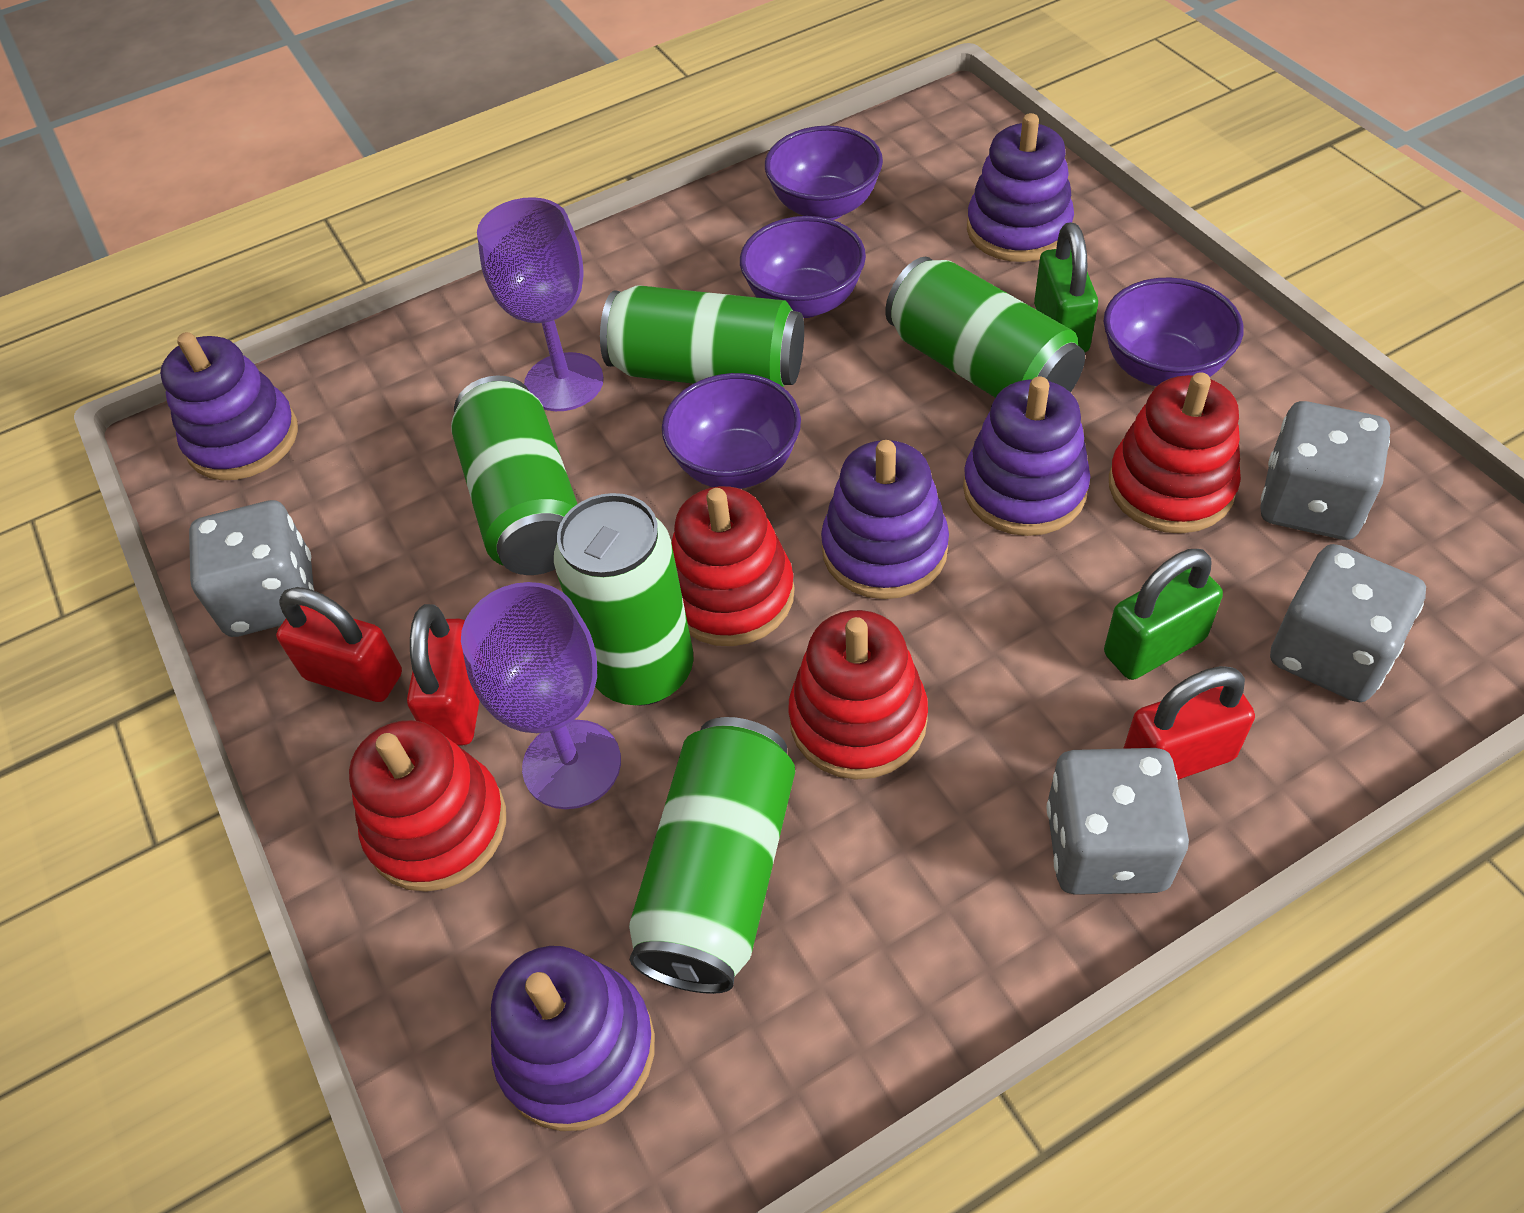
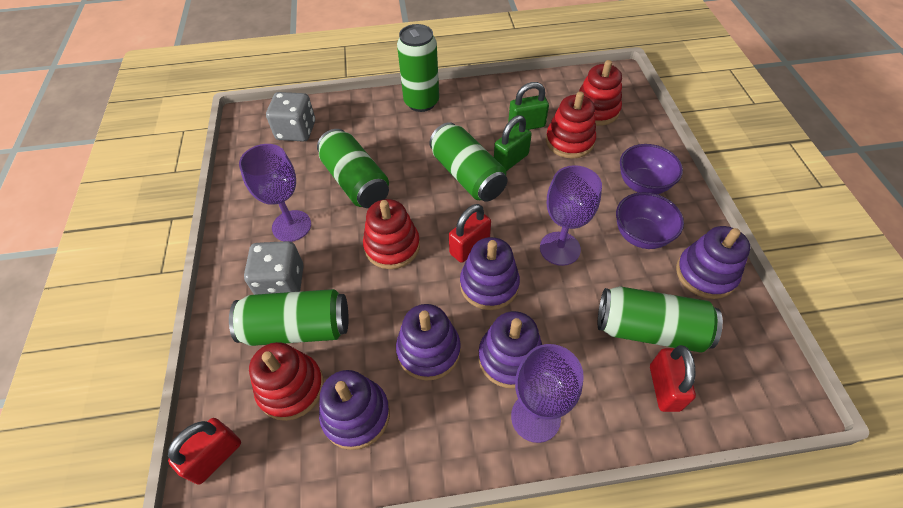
grey dice: [189,500,314,637] [1046,748,1189,895] [1260,401,1390,540] [1270,544,1426,702] = 4 -> [244,241,304,295] [266,92,315,142] = 2
purple bowl: [662,373,801,489] [740,216,866,318] [765,126,883,220] [1104,277,1244,387] = 4 -> [616,192,684,249] [620,144,683,194] = 2
purple goblet: [461,582,621,809] [477,197,604,411] = 2 -> [239,144,311,242] [511,344,584,443] [540,165,602,266] = 3

